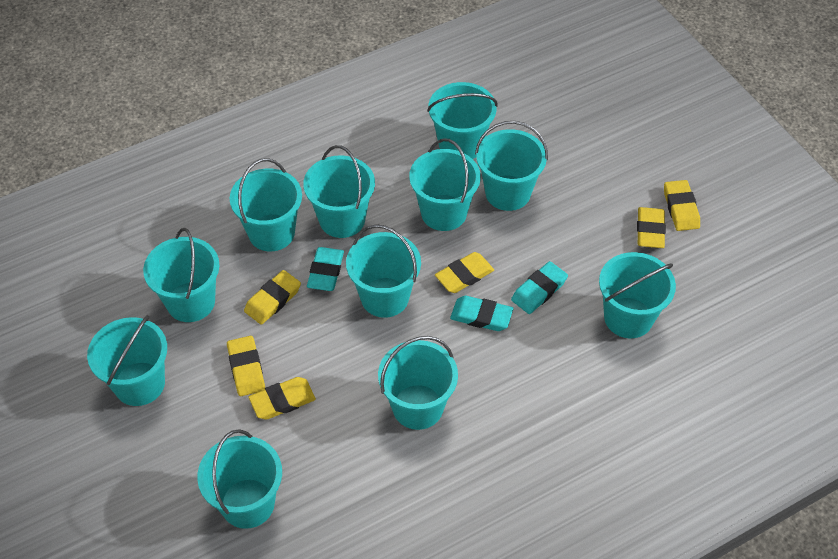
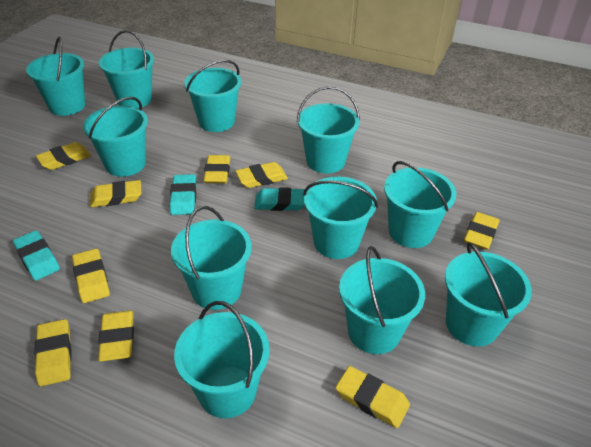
yellow eraser: [227,336,265,396] [244,270,301,325] [249,377,316,420] [435,252,494,293] [637,207,666,248] [664,180,700,231] = 6 -> [34,319,72,386] [36,142,91,170] [72,249,110,303] [90,180,141,207] [98,311,134,362] [203,155,230,184] [235,162,288,188] [336,366,410,428] [464,212,500,250] = 9

